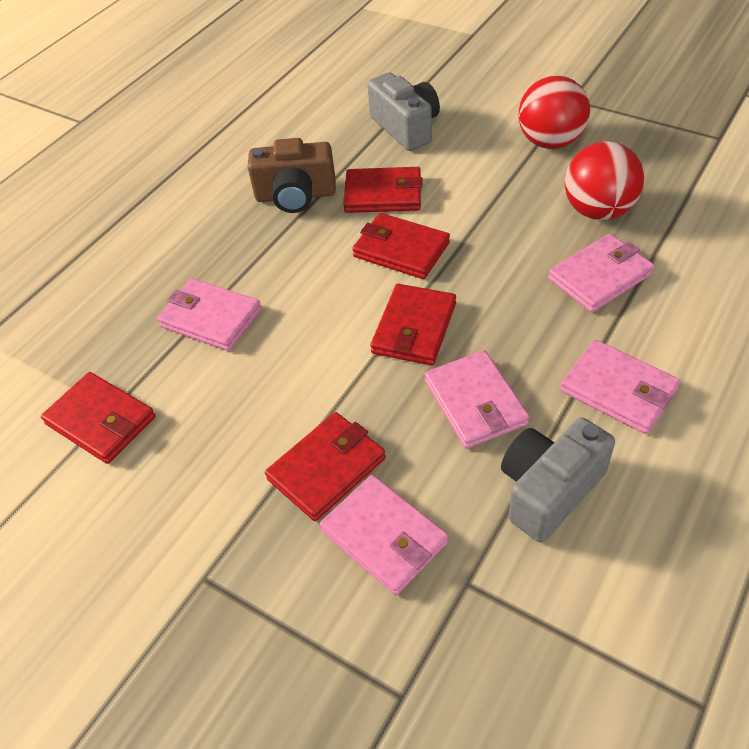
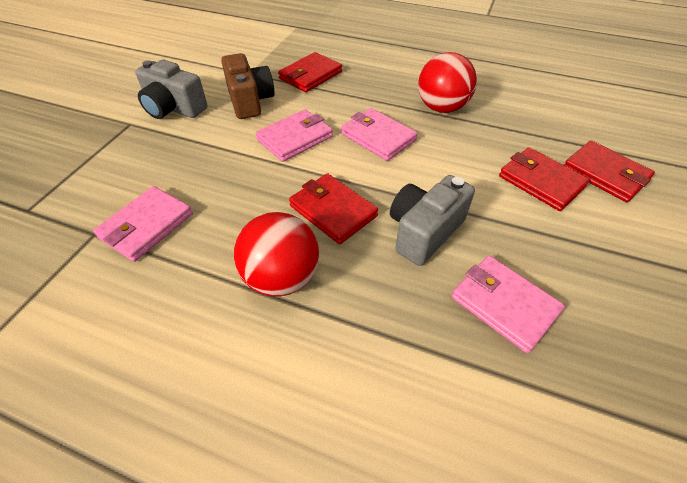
pink wallet: [157,278,262,351] [319,475,448,595] [425,350,529,449] [548,234,655,312] [560,340,680,434] = 5 -> [93,186,193,262] [256,109,333,162] [341,108,417,161] [451,256,565,353] = 4
red wallet: [41,372,155,464] [265,412,386,521] [343,167,423,213] [352,213,450,279] [370,284,456,366] = 5 -> [278,52,342,92] [289,173,378,244] [499,147,590,211] [564,141,655,202] = 4

